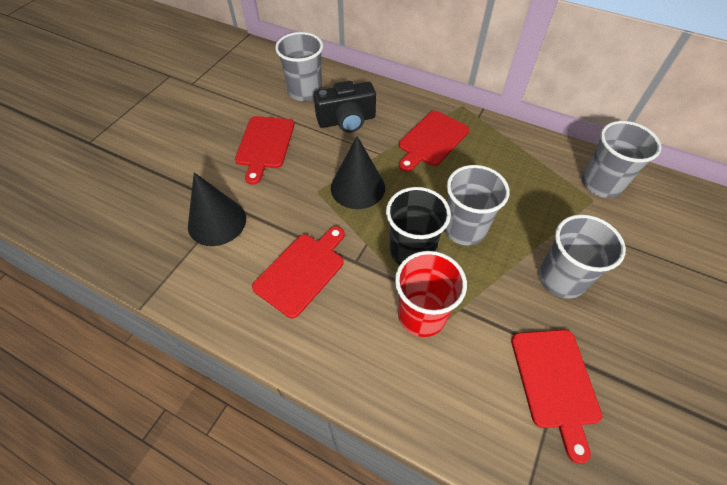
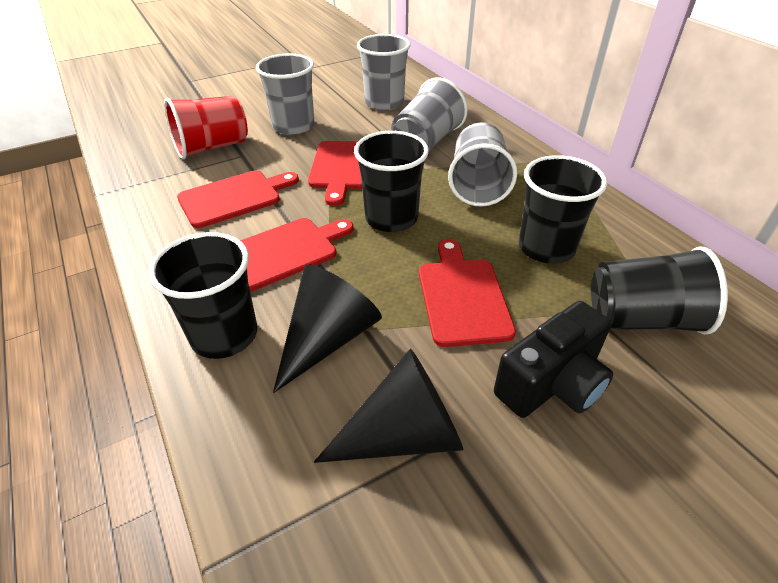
black cup: [386,187,451,265] = 1 -> [149,232,257,359] [354,131,429,232] [518,155,607,264] [591,247,728,334] = 4

